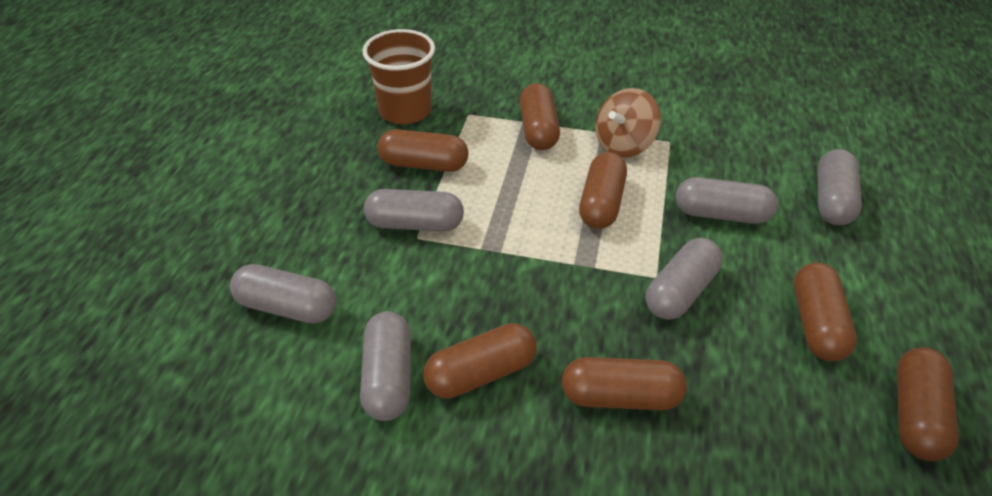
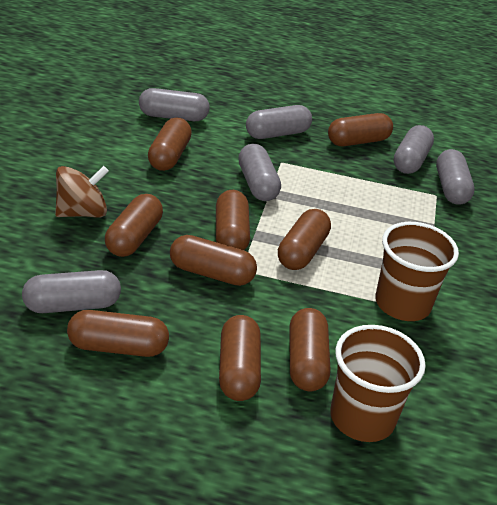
brown capsule: [377,129,468,172] [423,323,537,399] [520,83,560,150] [562,357,687,410] [579,152,627,229] [794,263,857,362] [897,347,959,461] = 7 -> [67,310,169,357] [105,194,163,257] [148,118,192,171] [170,235,257,286] [216,190,250,250] [219,315,261,401] [278,209,331,270] [290,308,330,391] [328,113,393,146] = 9
brown cup: [362,29,435,124] = 1 -> [330,325,426,442] [375,222,459,321] = 2

